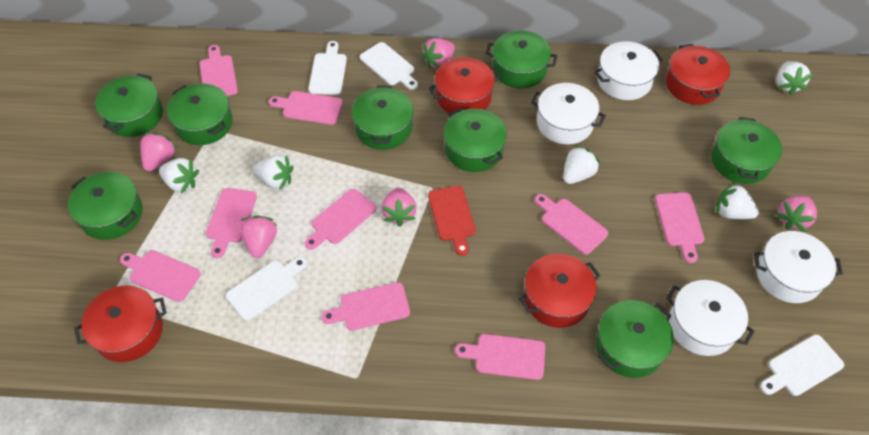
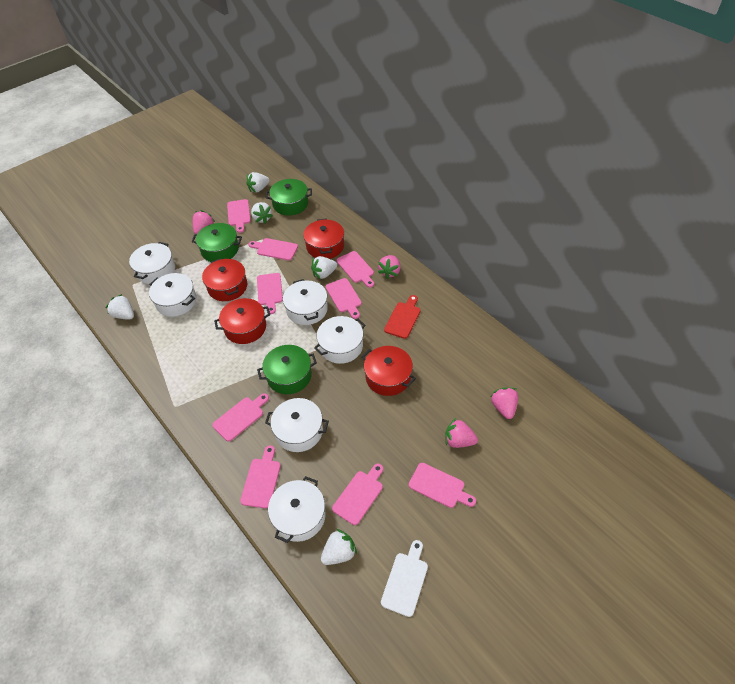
green pot: [68,172,143,240] [95,73,163,137] [167,83,233,145] [352,86,413,150] [444,108,507,172] [486,30,557,88] [596,300,674,378] [711,117,782,184] = 8 -> [192,223,242,262] [257,345,317,394] [266,179,312,216] = 3
pink strawberry: [140,132,177,171] [240,215,277,258] [381,188,417,226] [421,38,455,69] [776,195,817,232] = 5 -> [193,210,215,234] [378,255,400,279] [445,418,478,448] [490,387,518,419] = 4
white cutting board: [226,257,307,321] [308,41,347,95] [360,42,418,90] [760,335,844,396] = 4 -> [381,540,428,617] = 1
white pot: [531,83,606,145] [594,41,663,100] [666,280,754,356] [754,231,843,303] = 4 -> [129,242,175,284] [149,273,196,317] [265,398,329,452] [268,476,326,543] [283,279,328,325] [314,316,366,364] = 6

